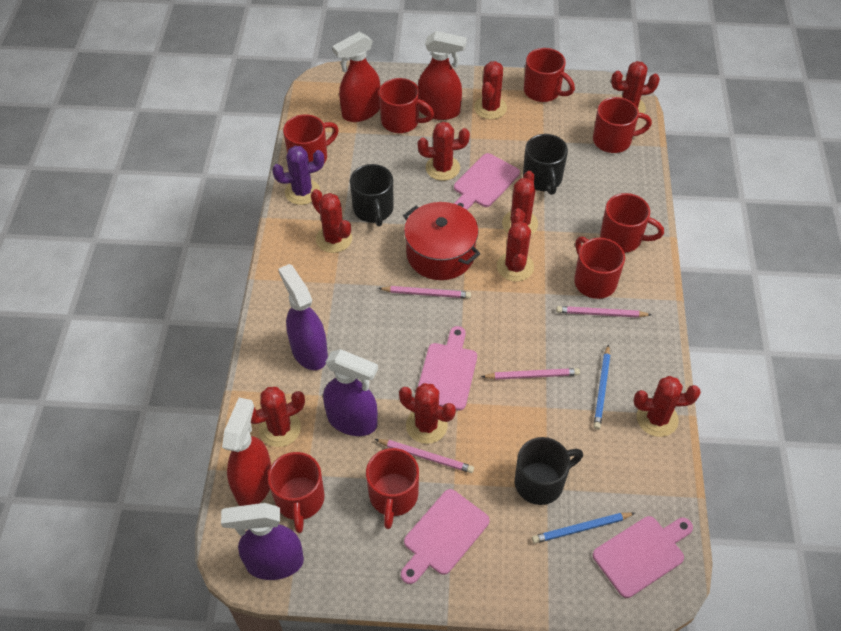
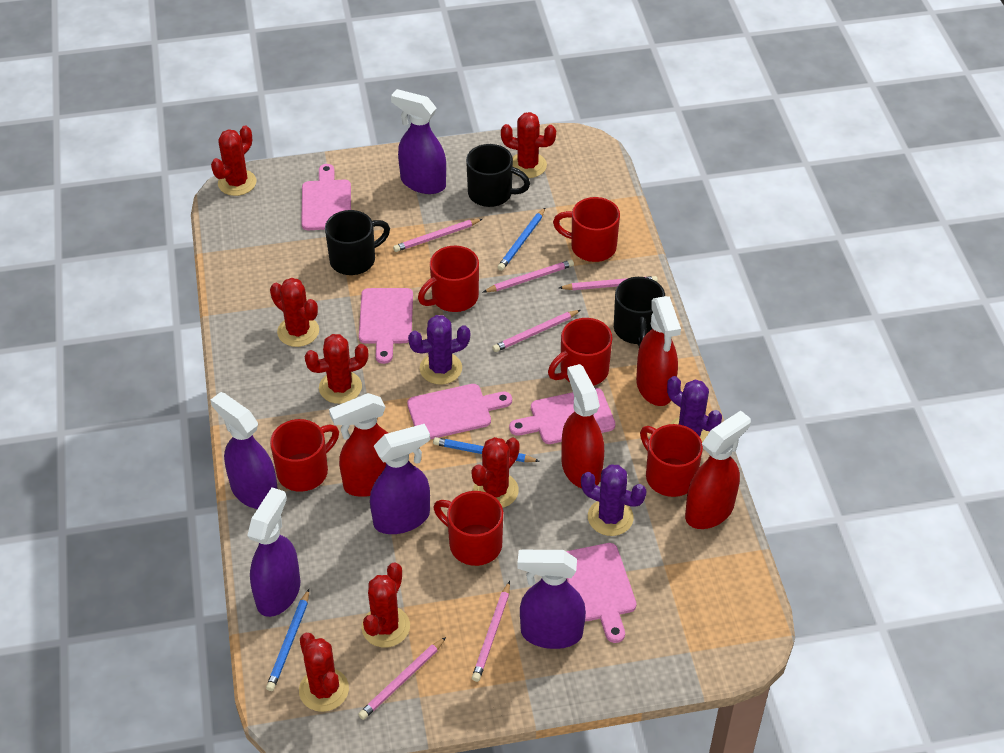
blue pencil: [532,513,635,543] [593,344,610,430] = 2 -> [266,589,309,691] [433,437,540,462] [497,208,545,271] = 3
pink cutting board: [401,489,490,584] [418,326,477,410] [454,153,520,210] [593,516,693,598] = 4 -> [301,164,351,230] [359,288,413,364] [407,384,512,439] [509,388,615,444] [566,543,637,643] = 5
pink pencil: [375,439,474,473] [378,286,471,299] [481,368,580,380] [556,306,651,318] = 4 -> [358,637,446,720] [393,219,482,252] [472,581,510,682] [483,260,574,292] [492,310,581,352] [559,276,658,290] = 6
purple cactus: [272,146,324,205] = 1 -> [408,315,470,385] [581,464,647,536] [667,376,722,442] = 3
purple spray bottle: [221,503,304,580] [278,264,328,370] [323,349,378,436] = 3 -> [210,392,278,509] [247,488,300,617] [370,424,430,534] [391,89,446,194] [517,550,586,649] = 5
red cactus: [251,387,305,447] [311,189,352,253] [399,383,456,444] [418,122,470,181] [474,61,507,119] [497,213,534,282] [502,171,538,235] [611,61,660,114] [634,376,701,437] = 9 -> [211,126,257,196] [270,278,319,347] [299,633,349,712] [304,334,368,404] [362,562,410,647] [471,437,520,508] [501,112,556,178] = 7
red mug: [268,452,325,533] [283,114,339,163] [366,448,419,529] [379,78,434,133] [524,48,575,102] [574,236,625,299] [593,97,652,153] [600,193,664,253] = 8 -> [270,419,339,492] [418,246,479,312] [434,491,503,566] [548,318,612,386] [553,197,620,262] [640,424,703,497] = 6
red pot: [403,202,480,280] = 1 -> none = 0
red spray bottle: [222,398,271,506] [332,32,381,122] [418,31,467,120] = 3 -> [329,393,388,497] [561,364,604,488] [636,296,681,406] [685,410,751,529] = 4

